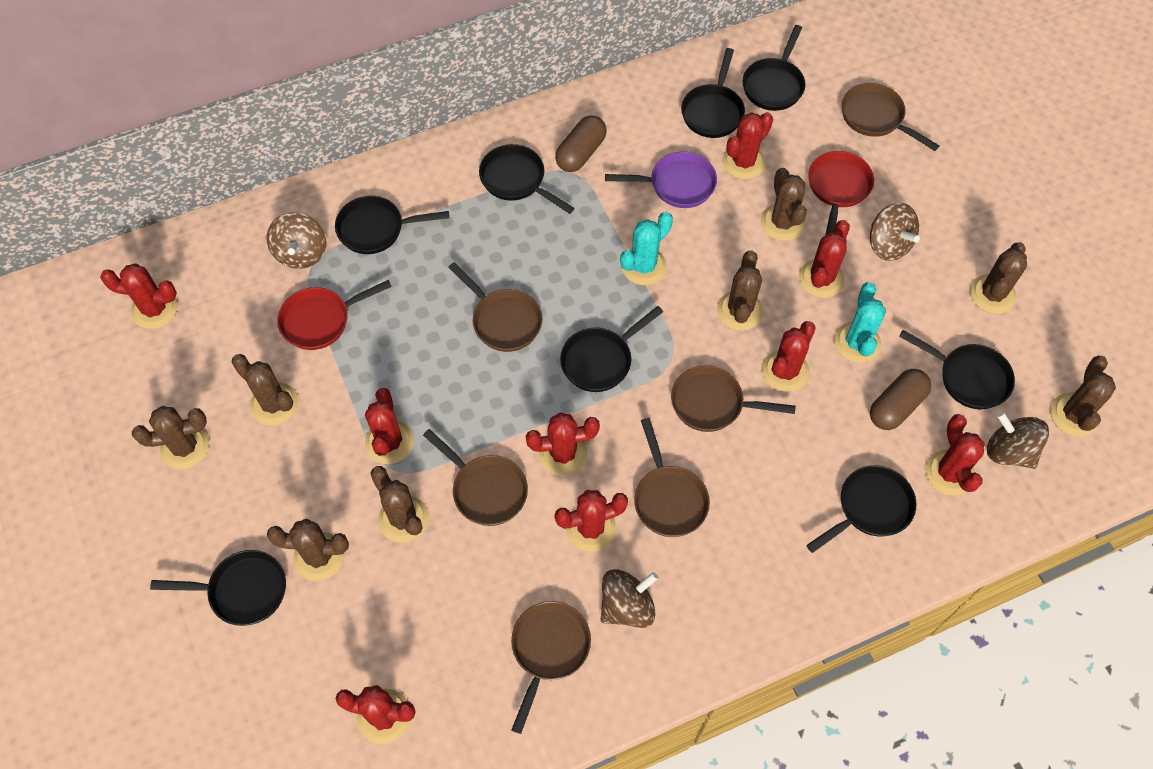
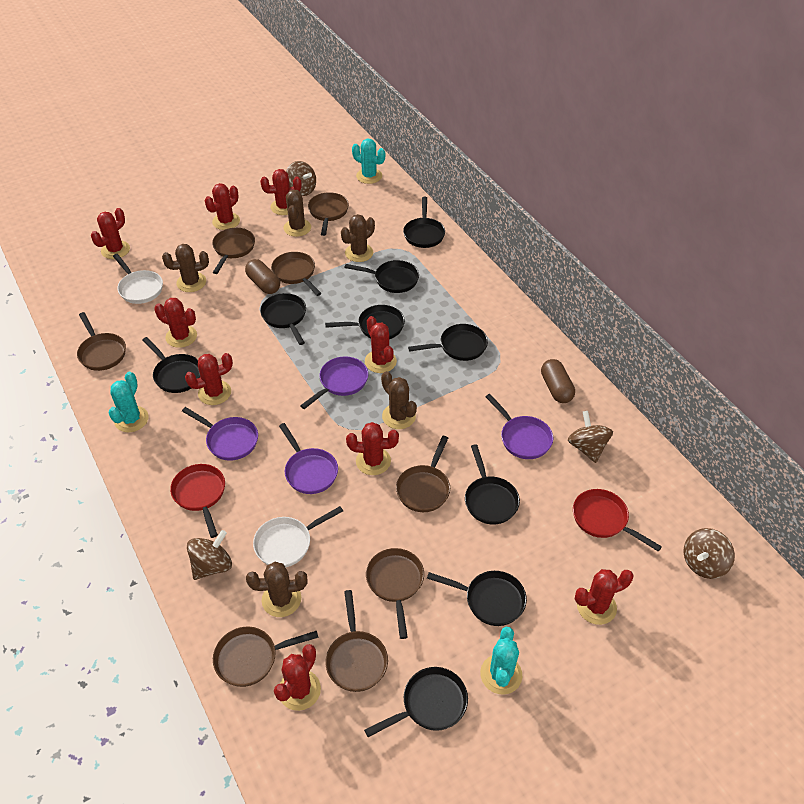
black pan: [150,550,286,626] [335,196,449,254] [479,144,574,214] [560,306,663,392] [681,48,745,138] [743,25,805,111] [806,465,916,553] [899,330,1015,409] = 8 -> [143,337,200,393] [260,293,306,345] [325,305,405,339] [345,260,419,293] [364,667,468,737] [403,197,445,248] [408,324,488,361] [427,571,527,626] [465,444,520,525] = 9
brown cactus: [132,406,209,469] [231,354,298,425] [267,519,349,581] [370,466,429,542] [717,250,763,331] [761,168,807,241] [970,242,1027,314] [1050,356,1116,436] = 8 -> [162,244,209,292] [246,562,307,617] [284,190,311,237] [341,214,375,262] [381,371,417,429] = 5
brown pan: [423,429,528,526] [448,262,542,352] [511,601,591,734] [634,418,710,537] [671,365,796,432] [842,83,939,151] = 6 -> [77,312,126,371] [212,228,255,274] [213,627,318,687] [271,252,322,296] [308,192,349,236] [325,590,388,692] [366,548,424,639] [396,436,450,512] = 8
purple pan: [605,152,717,208] = 1 -> [182,407,258,461] [279,423,338,494] [300,357,368,409] [485,394,553,459] = 4
turquoise cactus: [620,212,673,285] [834,282,886,363] = 2 -> [109,372,149,432] [352,139,385,184] [480,627,522,695] = 3
white pan: none = 0 -> [113,254,163,304] [253,506,343,567] = 2

